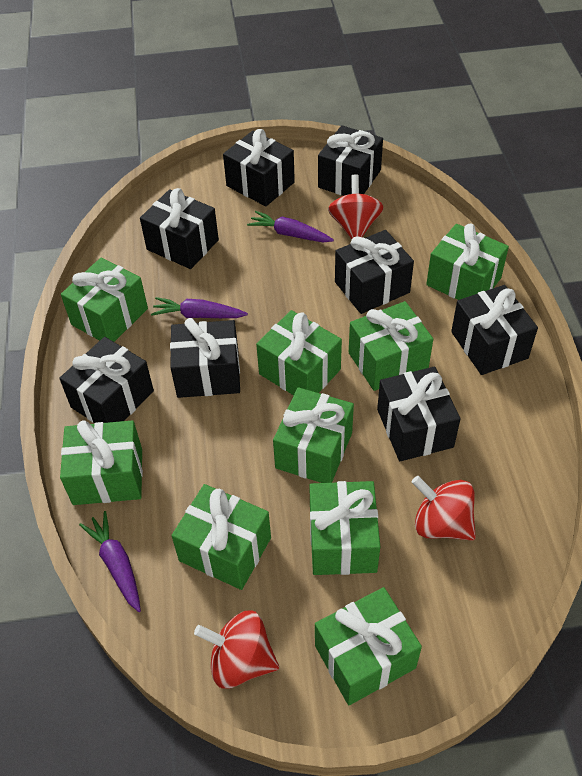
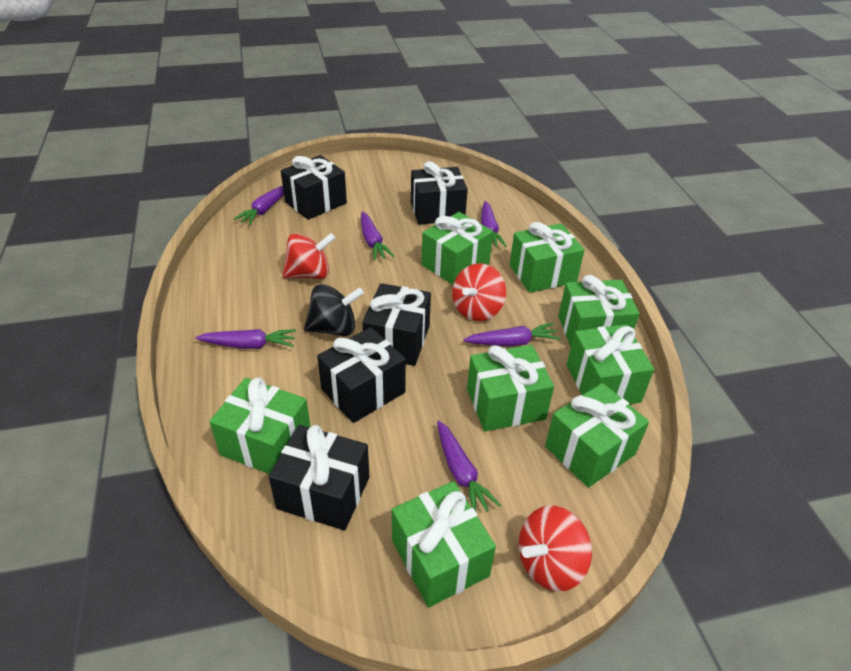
black gift: [59,337,154,423] [140,188,219,269] [170,318,240,398] [223,129,295,206] [318,125,383,196] [335,230,414,314] [377,367,461,461] [451,285,538,375] = 8 -> [268,425,369,530] [281,155,347,220] [317,327,406,423] [362,283,431,366] [411,161,468,225] = 5
black spinning top: none = 0 -> [304,284,364,336] = 1
green gift: [60,420,143,505] [61,258,148,342] [171,484,271,590] [256,310,342,395] [273,387,354,483] [309,481,380,575] [315,587,422,705] [349,301,433,391] [426,224,509,300] = 9 -> [209,378,311,474] [392,481,496,608] [421,212,493,285] [467,345,554,431] [509,222,585,293] [545,383,649,488] [558,275,640,347] [567,324,654,404] = 8
purple carrot: [79,511,141,612] [151,297,248,318] [247,211,334,242] = 3 -> [195,329,296,349] [234,186,284,225] [361,212,394,260] [437,420,501,512] [463,323,561,346] [481,201,507,247] = 6

